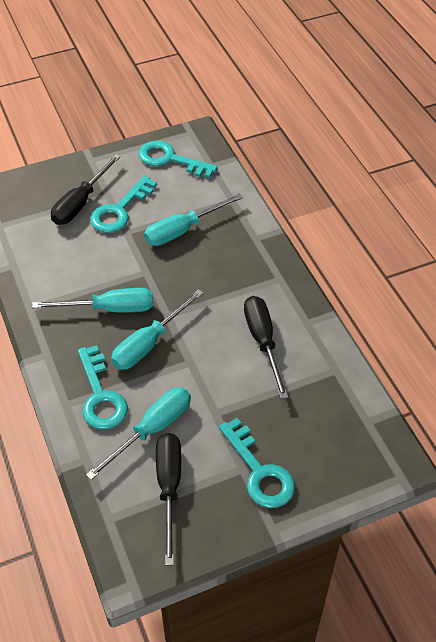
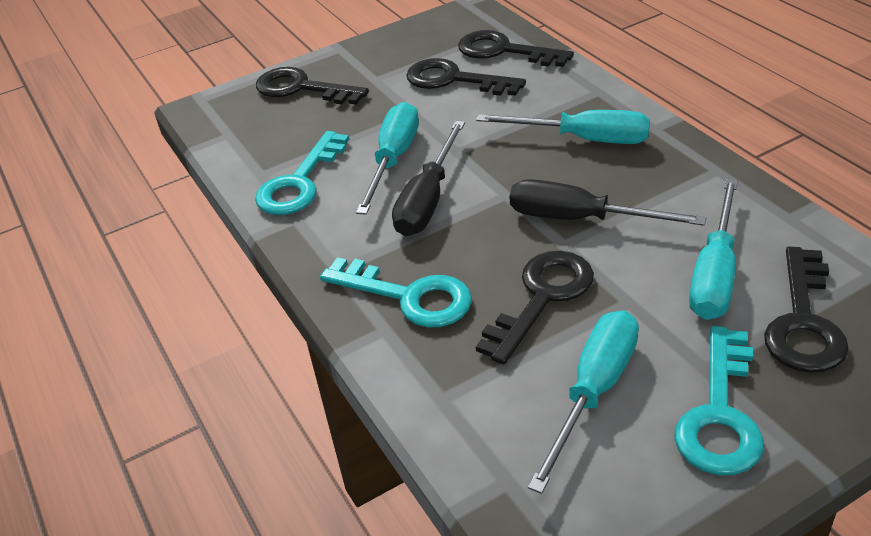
black key: none = 0 -> [256,67,369,105] [406,58,526,96] [458,30,574,67] [476,251,594,365] [764,247,849,373] = 5
black screwdriver: [51,154,121,225] [156,433,181,566] [244,296,288,399] = 3 -> [392,121,465,236] [510,179,706,226] = 2
turquoise key: [78,345,128,430] [90,176,157,233] [139,141,218,178] [219,418,295,508] = 4 -> [255,131,349,215] [320,257,472,327] [674,326,764,475] = 3

